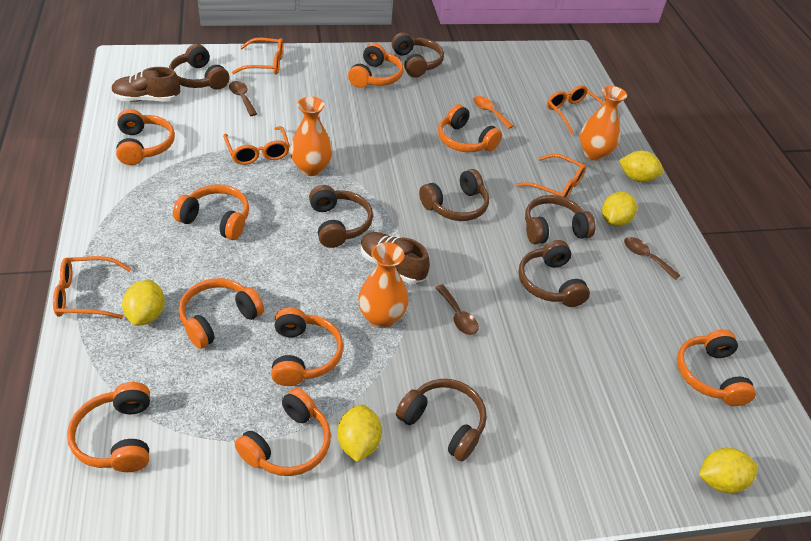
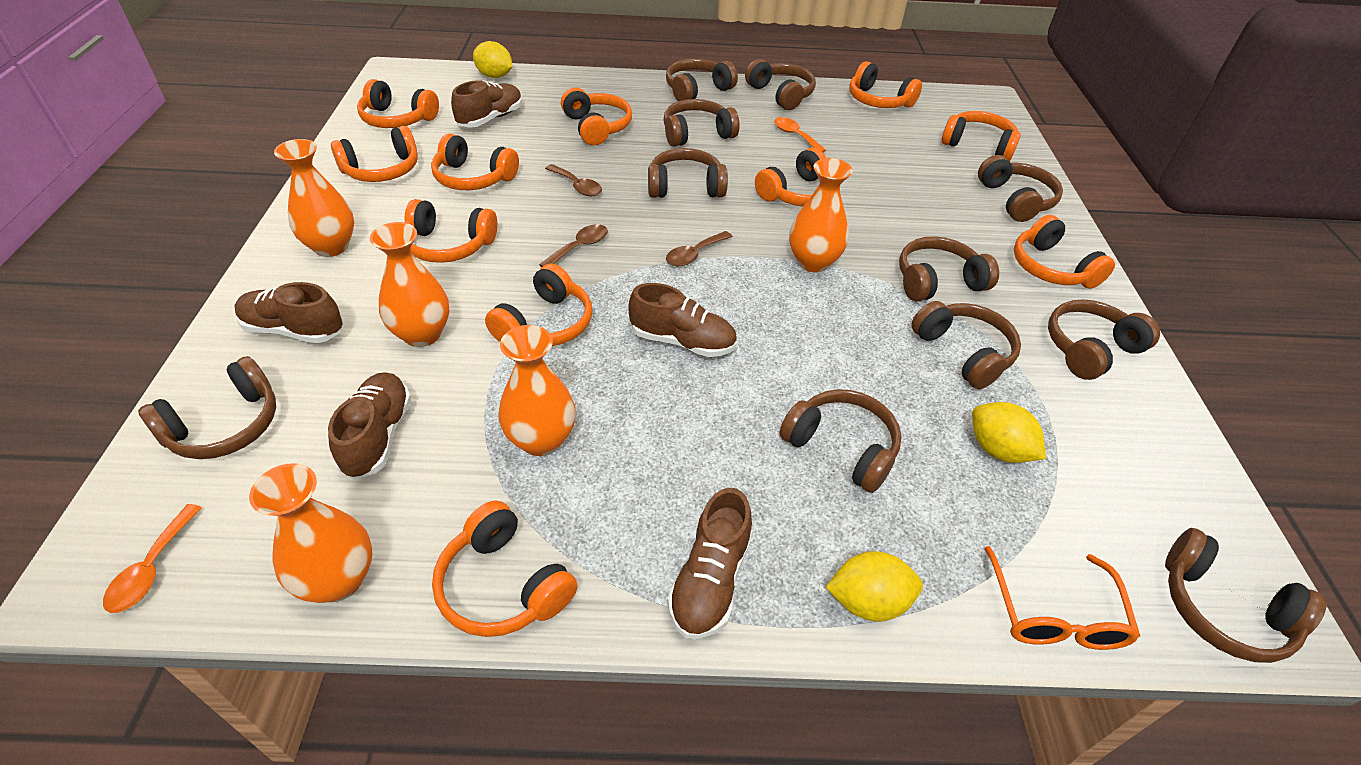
brown headphones: [169,44,230,90] [309,185,373,248] [392,33,444,78] [396,379,487,461] [419,169,489,221] [518,240,590,307] [525,195,596,244] = 7 -> [138,356,276,459] [648,148,728,198] [663,99,740,147] [666,59,738,101] [745,59,816,110] [780,389,902,493] [899,236,999,301] [911,301,1021,389] [978,155,1063,222] [1048,299,1160,380] [1165,528,1327,663] = 11
brown shoe: [111,67,180,102] [361,232,430,284] = 2 -> [234,282,343,343] [328,372,411,480] [451,80,522,128] [628,283,737,357] [668,488,752,639] = 5
orange glasses: [53,256,132,319] [223,126,290,165] [232,38,283,75] [516,154,586,198] [547,85,604,135] = 5 -> [984,546,1140,650] = 1
orange headphones: [67,382,150,472] [116,109,175,165] [173,184,249,240] [179,278,264,349] [235,388,331,476] [271,307,343,386] [348,43,403,88] [438,104,502,152] [677,329,756,406] = 9 -> [331,126,418,182] [357,79,439,128] [405,199,497,263] [431,133,519,190] [432,500,578,637] [485,264,592,346] [561,88,632,146] [755,148,840,206] [849,61,922,108] [941,111,1021,161] [1014,215,1115,289] = 11
orange spoon: [473,96,514,129] = 1 -> [103,504,202,613] [774,117,826,153] = 2
orange vase: [290,96,333,176] [358,242,409,328] [580,86,627,161] = 3 -> [249,463,372,603] [274,139,354,257] [370,222,450,347] [499,325,576,456] [789,158,853,272] = 5
yellow lemon: [122,280,165,326] [337,405,382,462] [602,192,637,227] [619,151,664,182] [699,448,758,493] = 5 -> [473,41,512,78] [826,551,923,622] [972,402,1046,463] = 3

